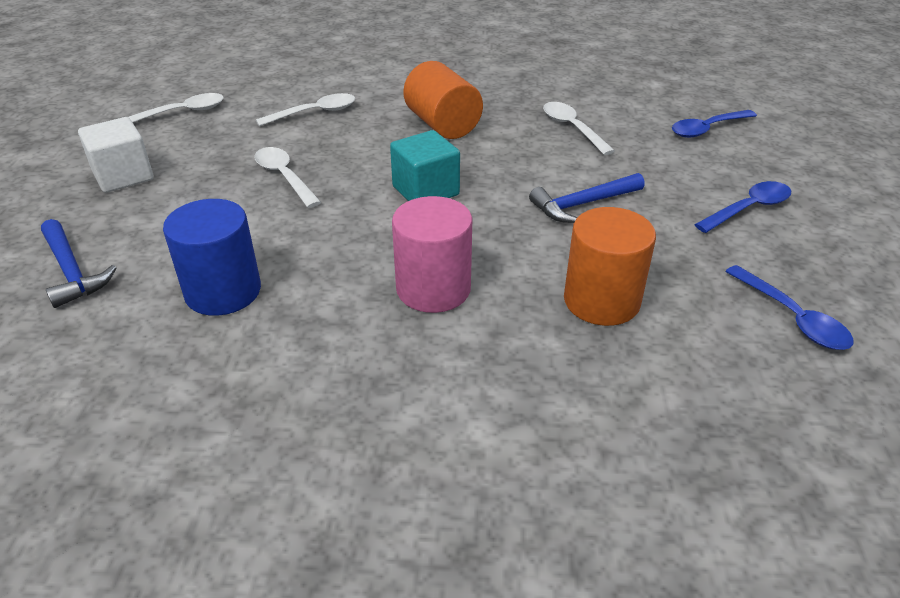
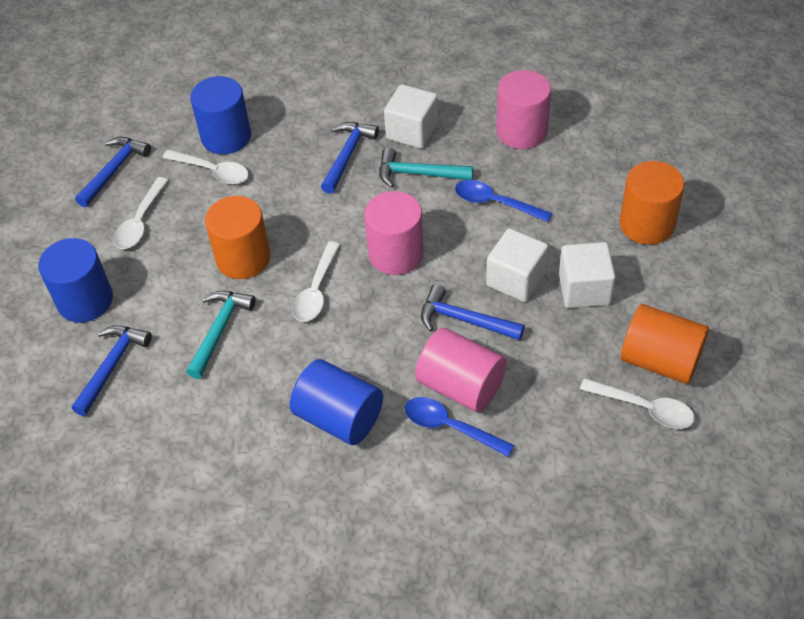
blue cylinder: [163,199,261,316] = 1 -> [38,238,113,323] [190,76,251,154] [290,359,383,445] = 3
blue hammer: [41,219,117,308] [529,173,645,223] = 2 -> [72,325,152,416] [75,137,151,207] [321,122,379,194] [421,284,525,340] = 4
blue spoon: [672,110,757,138] [694,181,791,233] [725,265,854,350] = 3 -> [405,397,515,457] [455,180,552,222] = 2
orange cylinder: [403,61,483,139] [564,207,656,326] = 2 -> [205,196,270,279] [620,161,685,245] [621,304,709,384] = 3
pink cylinder: [392,196,472,313] = 1 -> [364,191,424,275] [415,328,506,412] [496,70,551,149] = 3
turquoise cube: [390,130,460,201] = 1 -> none = 0
turquoise hammer: none = 0 -> [186,291,256,379] [379,148,474,188] = 2
white cube: [78,117,154,193] = 1 -> [384,84,438,149] [486,228,548,302] [559,242,616,308] = 3

